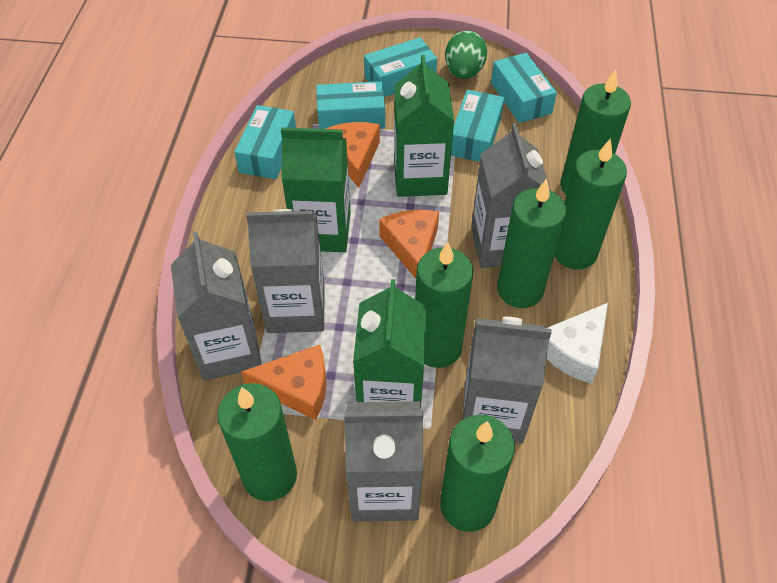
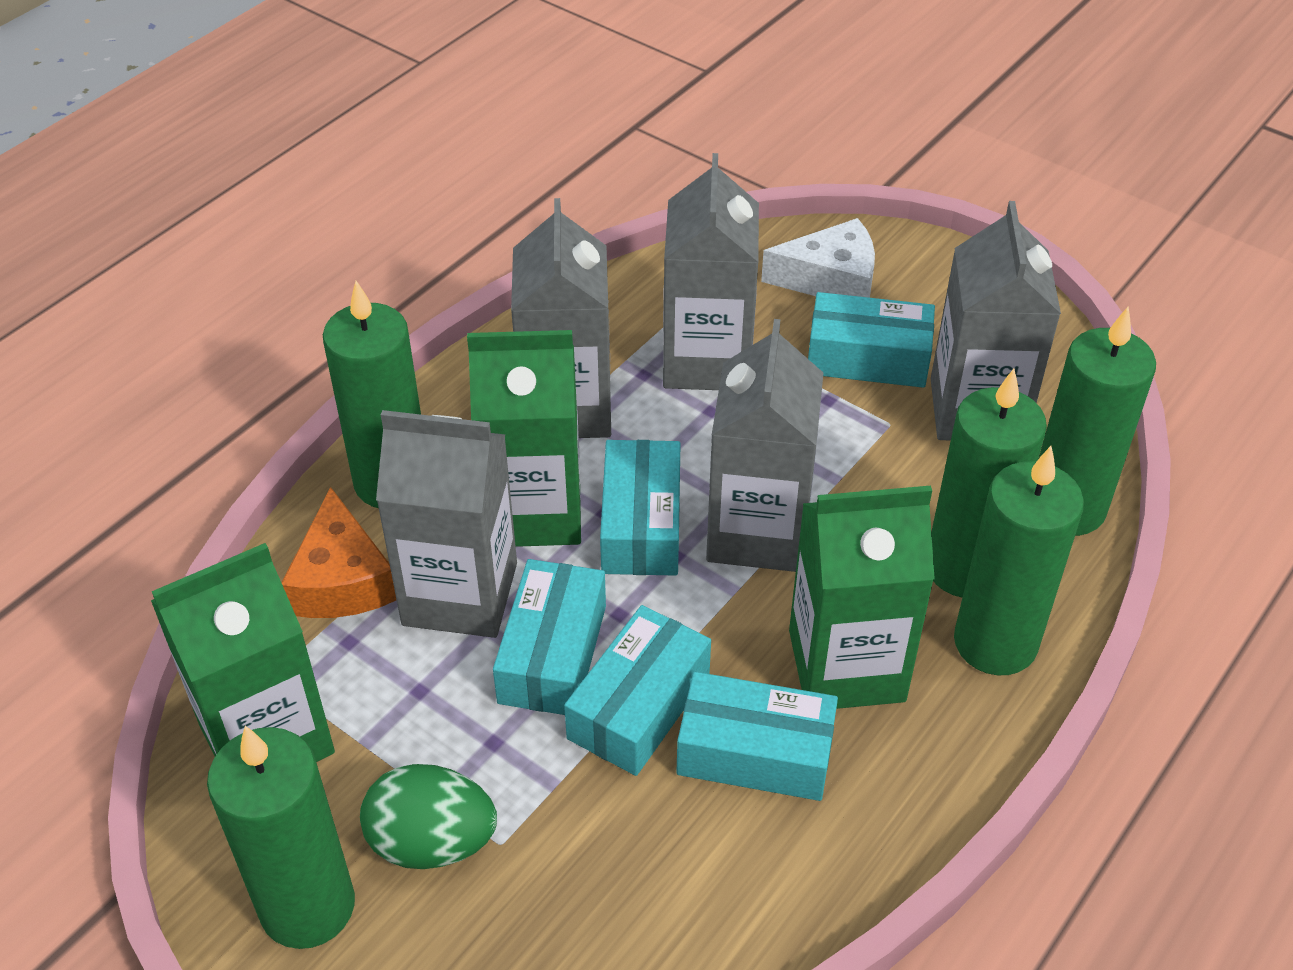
green candle: [217,383,297,501] [415,242,473,368] [440,415,515,532] [497,179,566,308] [554,138,627,269] [560,70,631,195] = 6 -> [207,726,355,949] [323,281,421,508] [931,369,1047,598] [954,446,1084,675] [1039,307,1156,536] = 5
orange cheese: [241,345,327,420] [326,122,380,188] [379,210,439,278] = 3 -> [281,487,396,618] = 1

